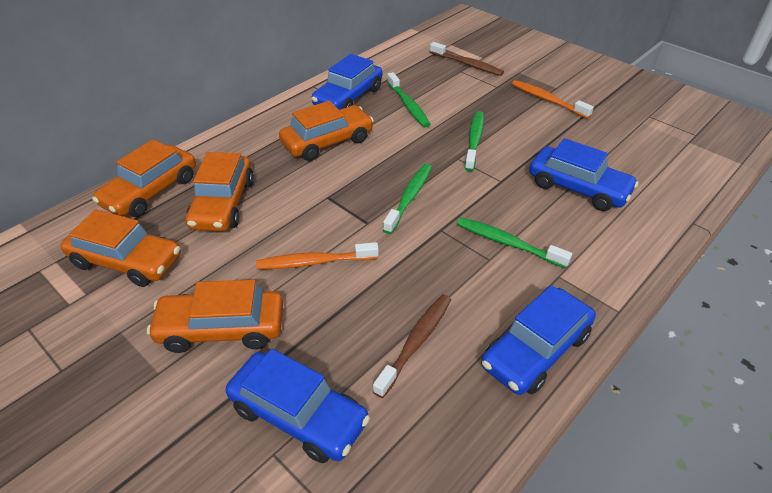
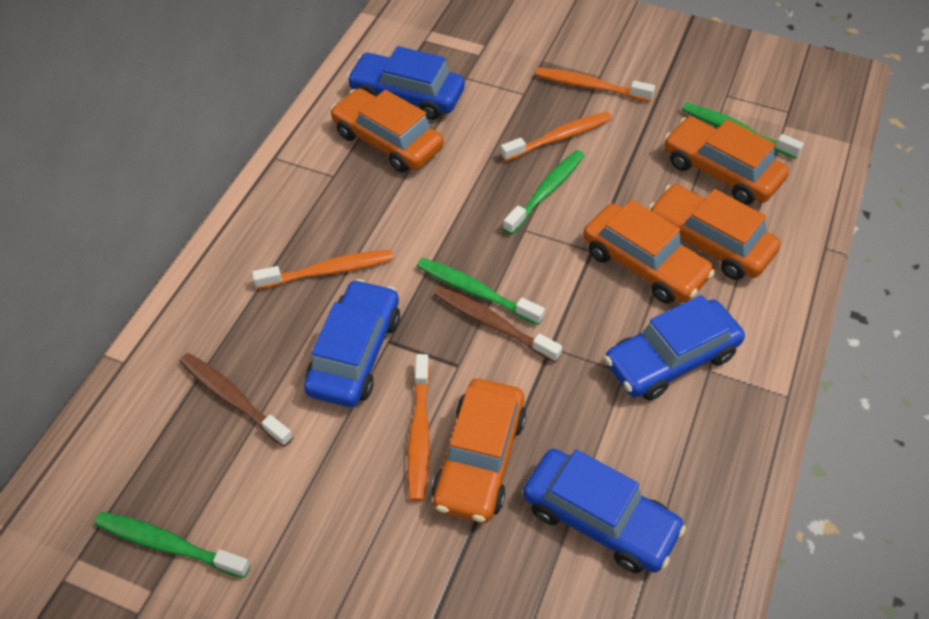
orange toothbrush: [256,242,379,269] [512,80,594,119] = 2 -> [252,250,393,289] [407,354,430,502] [500,112,612,162] [535,68,655,102] = 4

